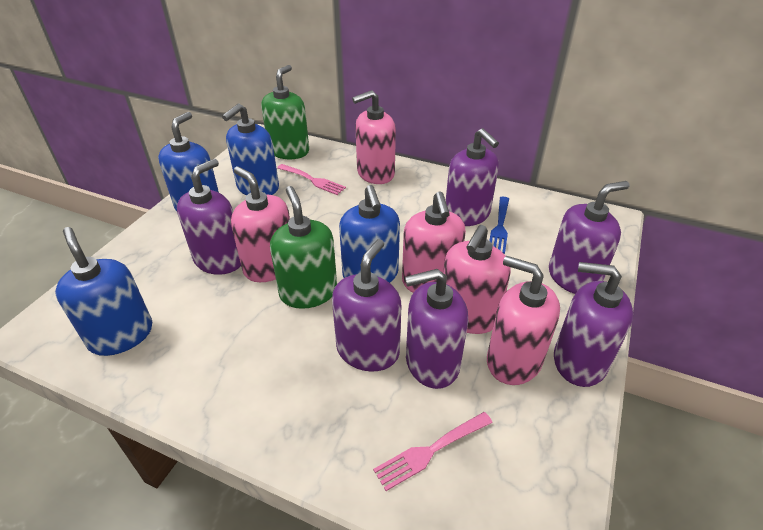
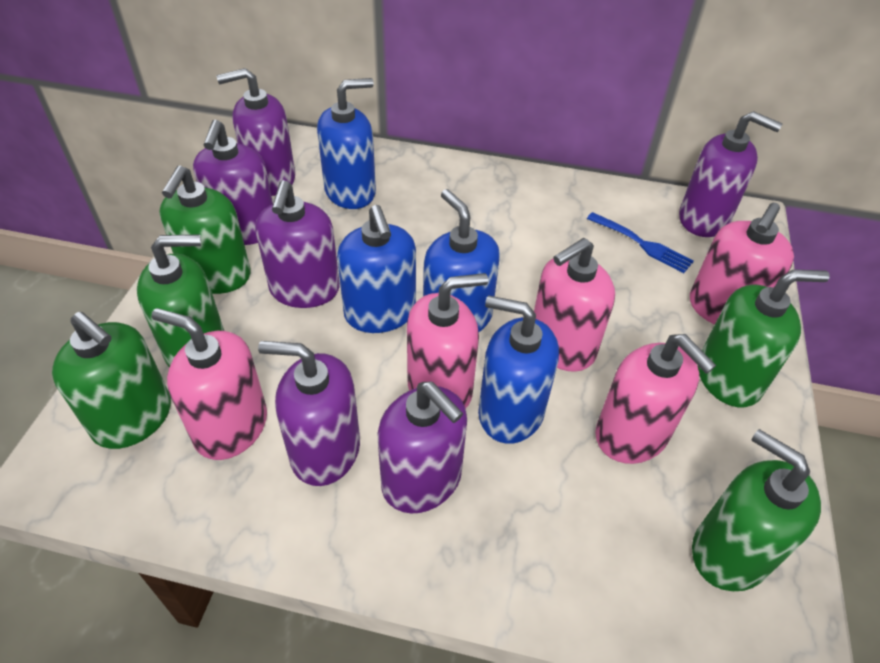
green soap dispenser: [261,65,309,159] [270,186,337,309] = 2 -> [52,312,171,449] [137,234,224,368] [159,166,251,294] [692,429,821,591] [698,269,830,407] = 5
pink fork: [277,164,346,195] [373,412,493,491] = 2 -> none = 0

